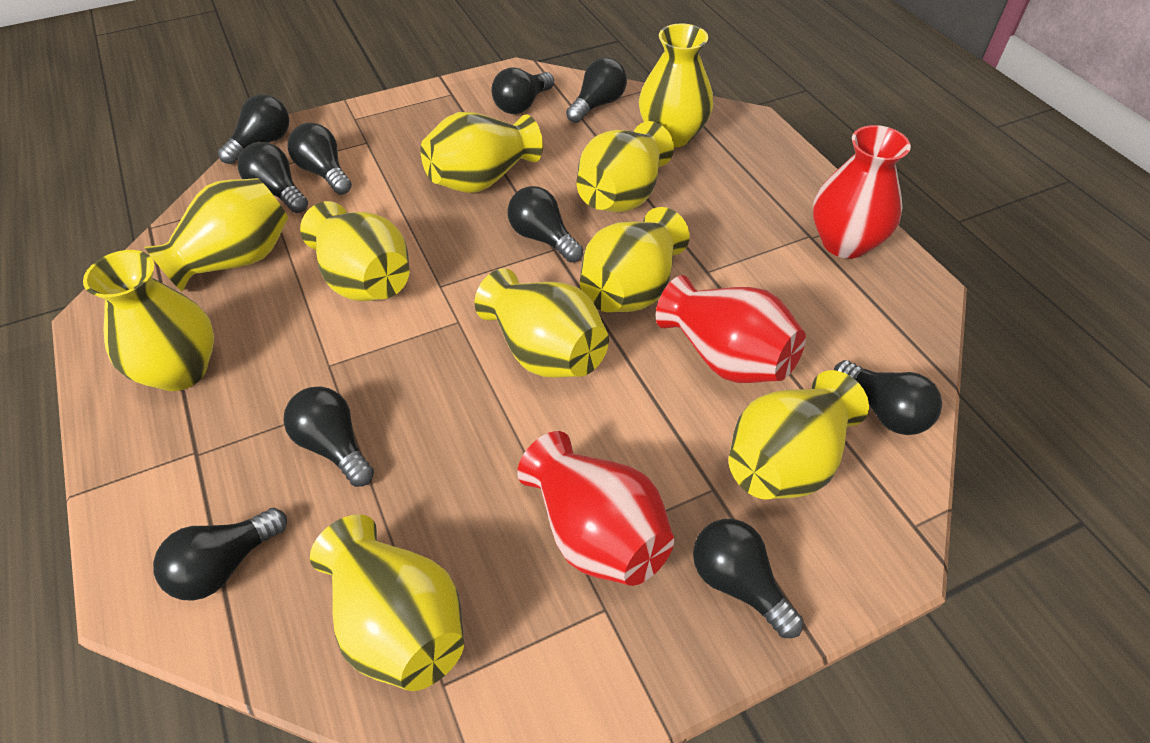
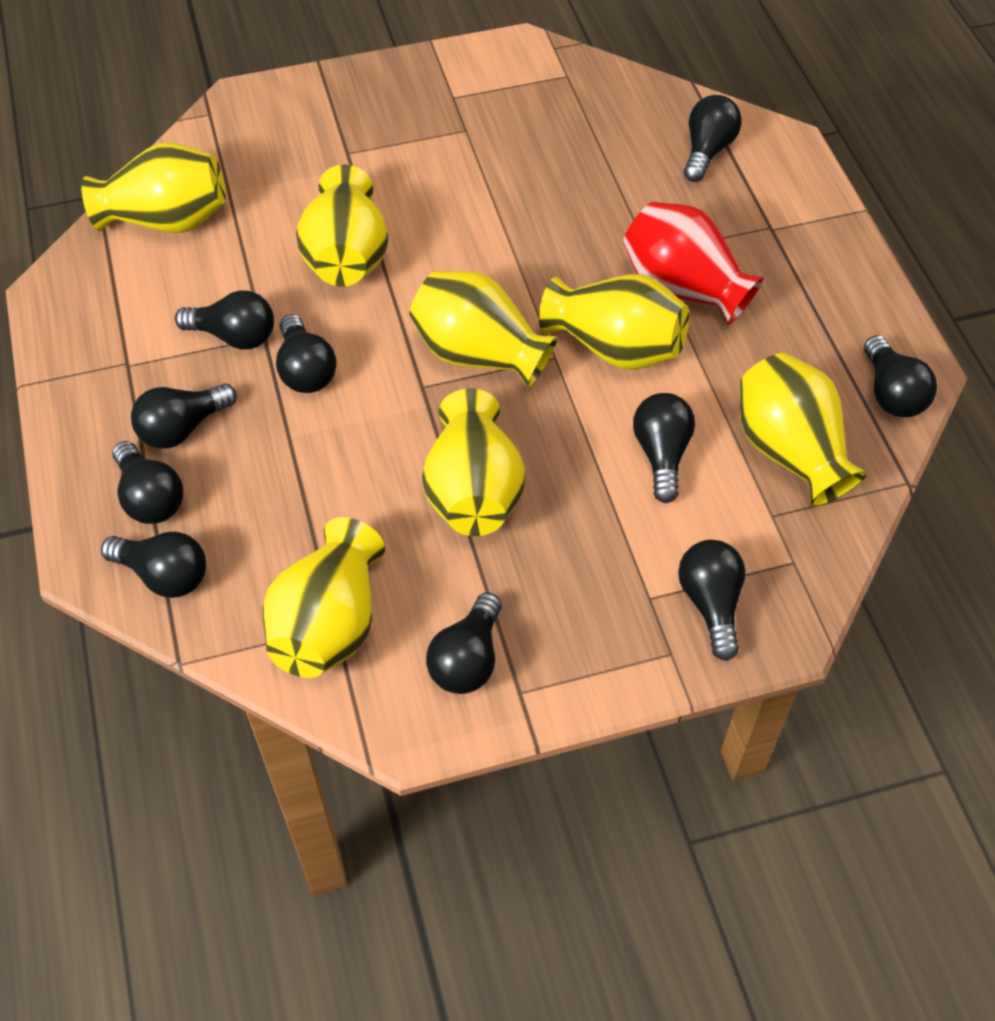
red vase: [517,431,674,586] [656,275,806,383] [813,125,911,259] = 3 -> [623,202,764,325] = 1
yellow vase: [83,250,214,391] [144,178,288,292] [300,201,409,301] [310,514,464,691] [421,112,543,193] [474,268,609,378] [576,121,674,212] [580,207,690,312] [639,23,713,147] [728,370,869,499] = 10 -> [82,143,226,233] [262,517,385,678] [296,165,388,287] [409,271,558,388] [422,388,525,536] [539,274,689,370] [740,353,867,507] = 7

